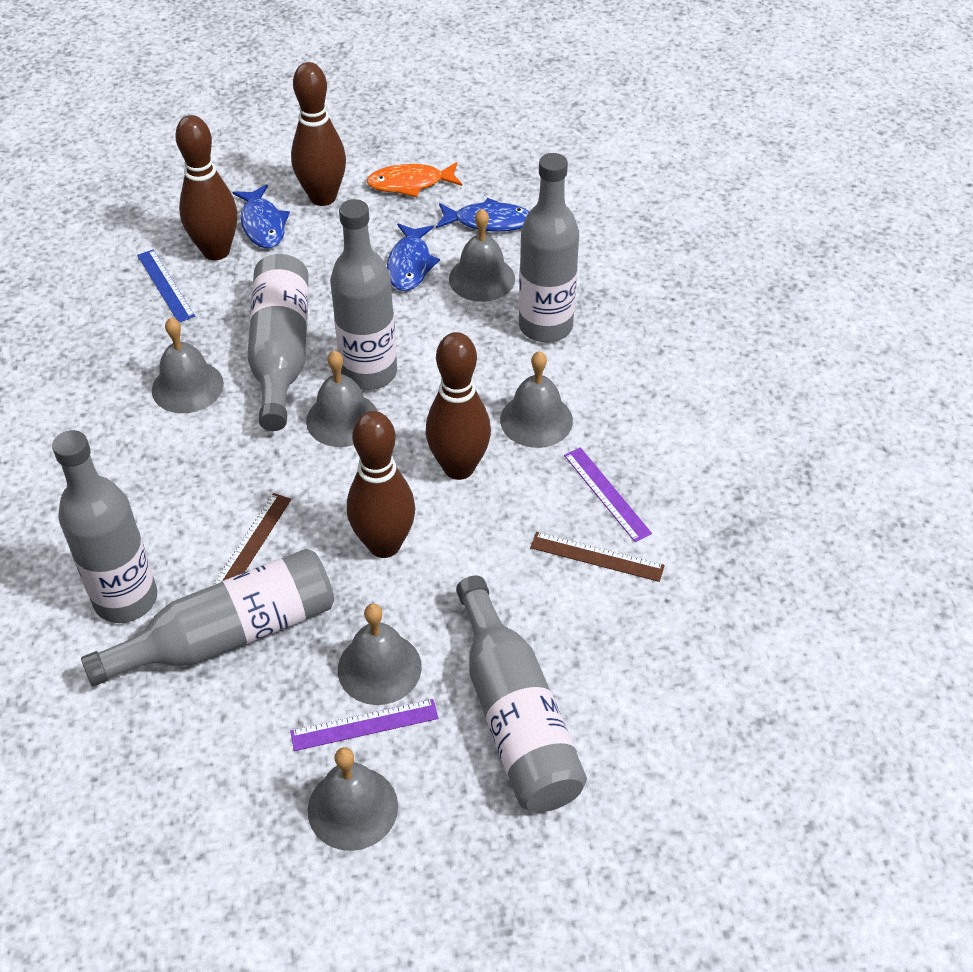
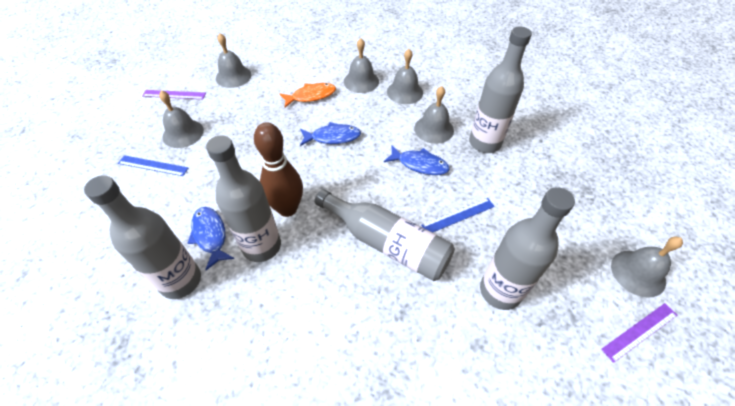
blue ruler: [137,249,195,322] = 1 -> [118,155,188,176] [421,198,495,233] = 2
brown bowling pin: [175,115,237,260] [291,62,346,206] [347,411,415,558] [425,332,491,480] = 4 -> [254,123,303,217] = 1
brown ruler: [212,493,291,586] [530,532,665,582] = 2 -> none = 0
grey bottle: [52,430,157,623] [81,549,334,686] [247,254,309,431] [330,199,397,390] [456,575,587,812] [519,153,579,342] = 6 -> [84,175,201,299] [206,135,281,262] [315,189,455,281] [469,27,532,153] [480,187,575,310] = 5

